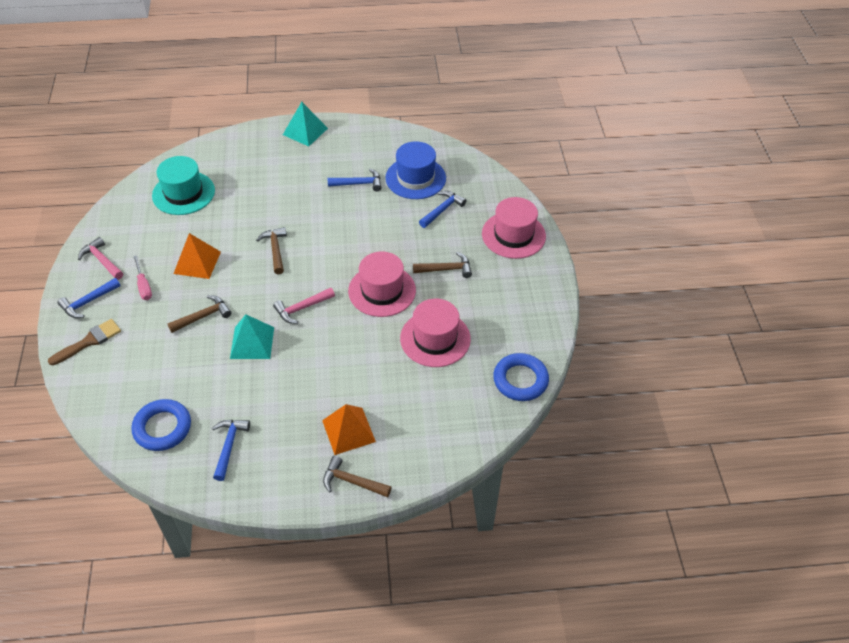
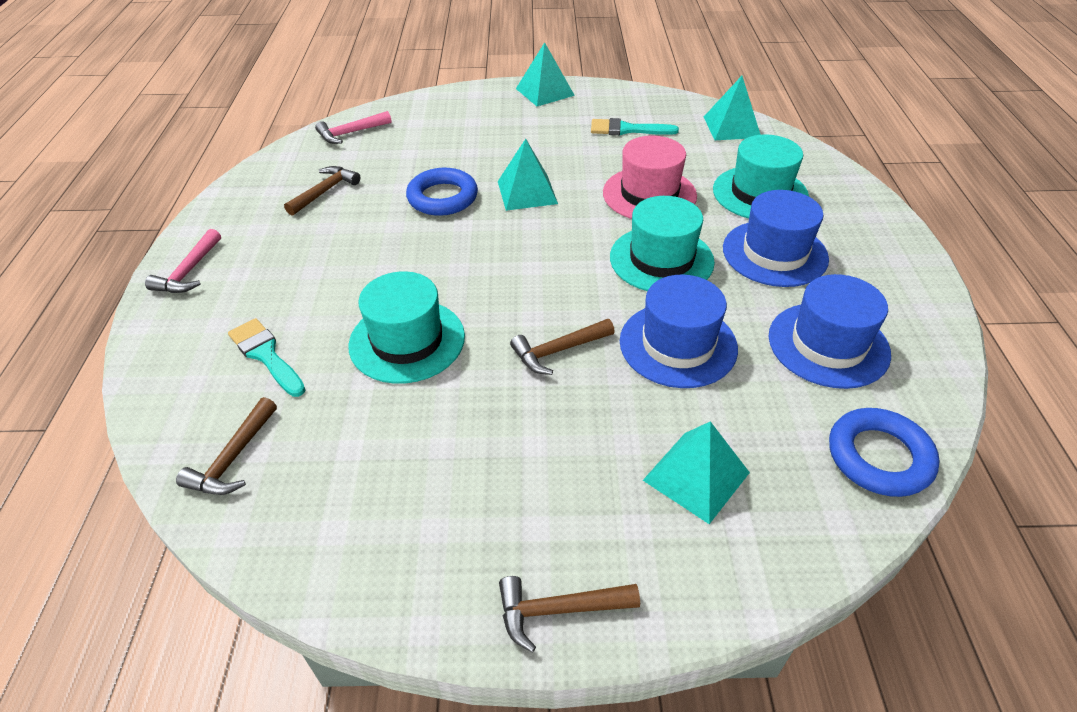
blue hammer: [57,278,121,318] [212,420,250,481] [328,169,381,191] [419,191,467,228] = 4 -> none = 0
blue hat: [385,141,446,199] = 1 -> [620,275,738,388] [723,190,829,287] [769,274,891,389] = 3
brown brush: [48,319,121,365] = 1 -> none = 0
orange pyramid: [174,233,221,279] [322,404,376,455] = 2 -> none = 0
pink hat: [348,251,416,317] [400,299,471,367] [482,197,546,259] = 3 -> [603,136,697,219] = 1
pink screwdriver: [133,255,152,300] = 1 -> none = 0
turquoise brush: none = 0 -> [228,318,305,397] [591,118,679,136] = 2
turquoise hat: [152,156,215,215] = 1 -> [348,271,465,384] [610,196,715,291] [713,134,809,219] = 3
turquoise pyramid: [230,315,274,359] [283,102,328,146] = 2 -> [498,139,558,211] [516,42,575,106] [643,421,750,524] [704,76,761,140] = 4

